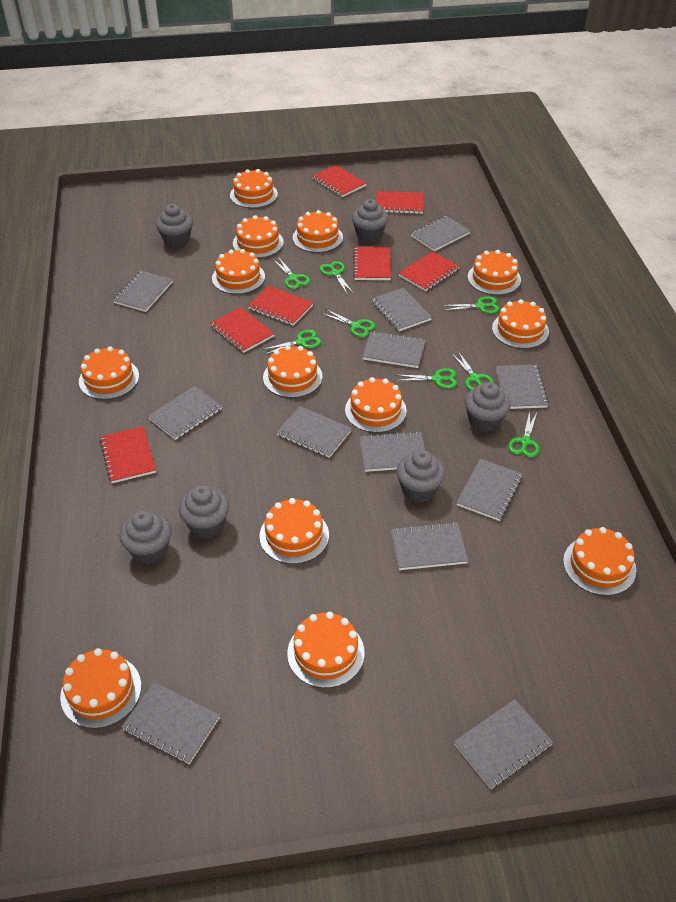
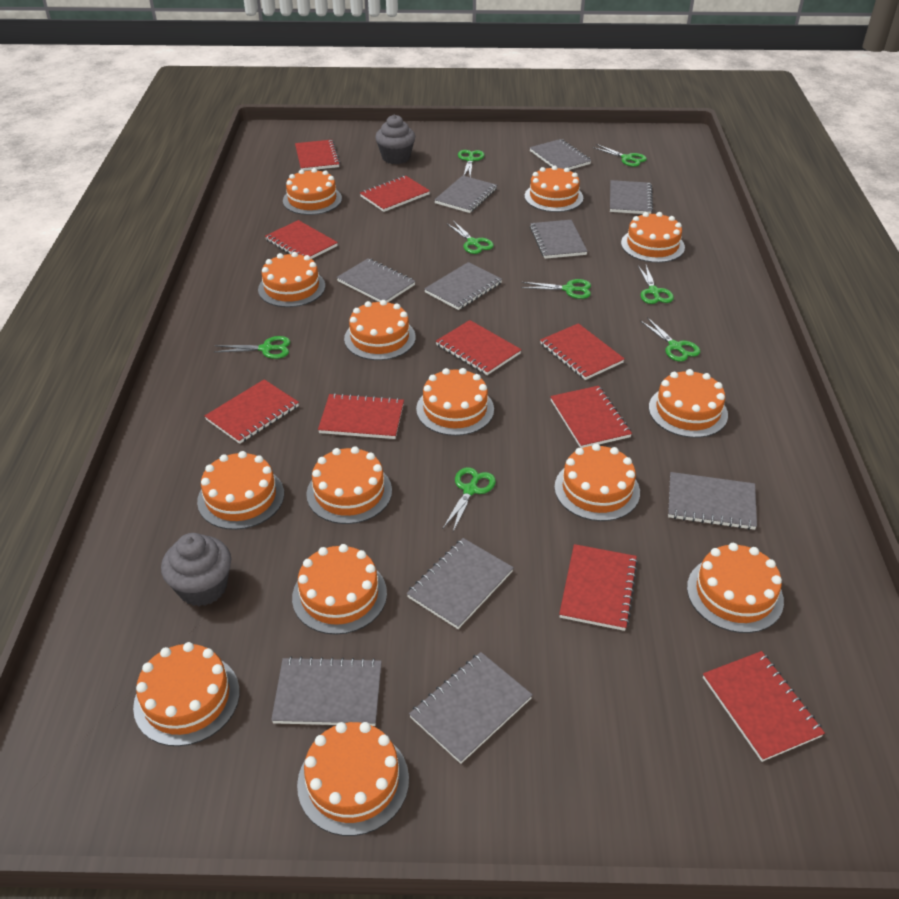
grey cupcake: [119,510,172,564] [156,204,193,248] [179,485,229,538] [352,199,388,242] [396,450,445,502] [465,382,510,432] = 6 -> [161,533,231,606] [375,115,415,164] = 2
grey notebook: [113,271,173,312] [121,682,220,764] [148,386,222,440] [276,406,352,458] [359,432,425,472] [362,331,426,368] [372,288,432,331] [391,522,468,570] [411,216,470,251] [454,699,554,789] [456,459,523,521] [496,365,549,409] = 12 -> [271,656,382,726] [337,258,415,302] [407,538,514,629] [409,652,533,764] [424,262,502,310] [434,175,497,213] [530,139,592,170] [530,220,588,259] [610,180,653,214] [668,472,757,530] = 10
orange cake: [60,648,141,729] [79,346,139,400] [212,249,265,294] [230,169,278,208] [233,215,284,258] [259,498,329,564] [263,345,323,398] [287,612,365,688] [293,210,343,253] [345,377,407,433] [468,250,521,295] [492,299,549,349] [563,527,636,596] = 13 -> [133,642,240,746] [197,451,284,530] [258,252,325,307] [283,168,342,215] [292,544,387,635] [297,722,409,836] [306,446,392,524] [344,300,416,360] [416,368,494,436] [525,166,583,212] [555,444,640,521] [621,212,685,263] [649,369,728,438] [687,543,784,633] = 14
red notebook: [100,426,156,483] [210,307,275,353] [248,286,313,326] [312,165,367,197] [353,247,391,280] [376,191,424,214] [399,251,460,291] = 7 -> [205,379,299,444] [265,220,338,259] [295,140,340,171] [318,393,404,439] [360,176,430,212] [436,320,522,375] [540,323,625,380] [550,386,632,448] [559,544,638,631] [703,651,825,762] = 10

